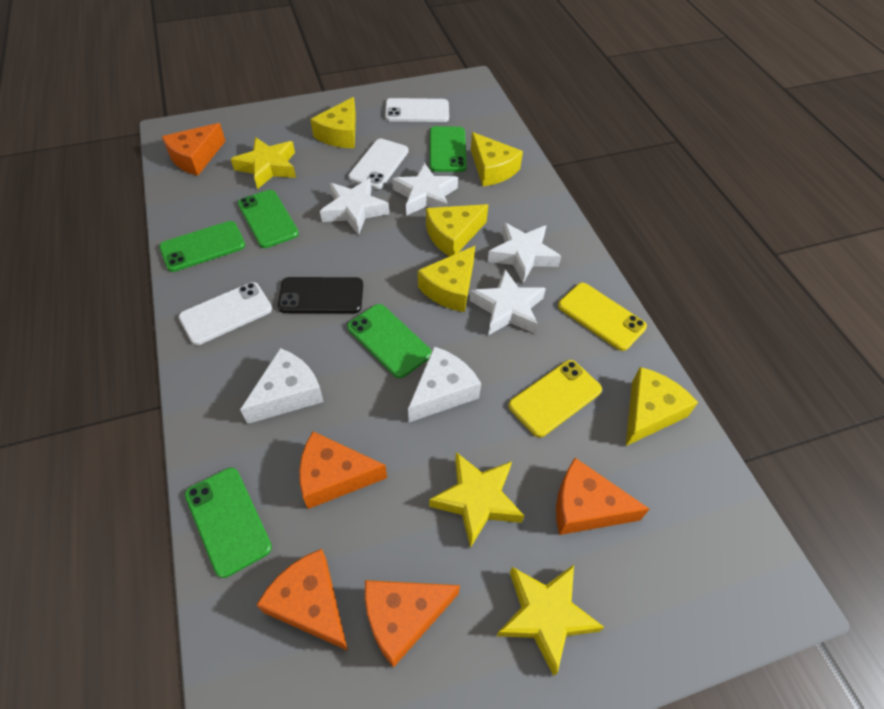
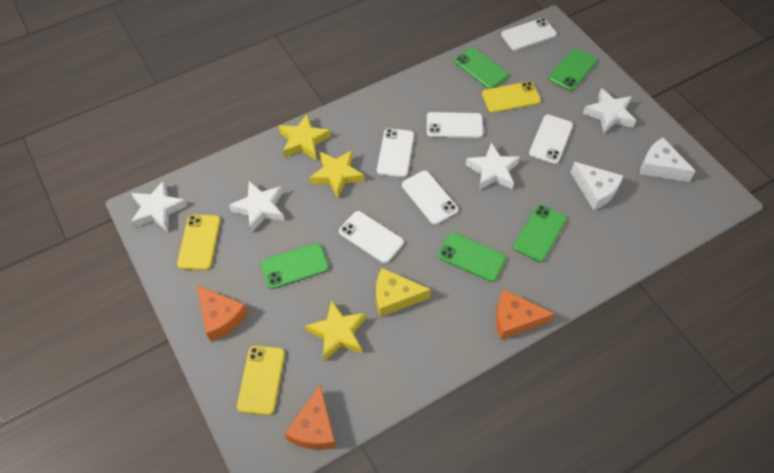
black phone: [278,277,363,313] = 1 -> none = 0
orange cheese: [162,123,225,176] [257,549,348,651] [299,431,387,509] [365,580,460,668] [556,458,650,535] = 5 -> [197,285,248,341] [284,385,336,450] [496,289,554,340] = 3
white phone: [179,282,272,345] [348,139,409,189] [385,98,449,122] = 3 -> [339,211,404,263] [377,128,414,177] [402,171,458,225] [427,112,483,138] [501,18,557,50] [529,115,573,164] = 6
yellow cheese: [310,97,356,148] [418,246,475,312] [426,204,488,256] [471,132,523,186] [626,367,698,446] = 5 -> [376,268,431,317] = 1
yellow phone: [508,360,602,437] [558,283,647,351] = 2 -> [177,214,220,270] [237,346,285,415] [482,81,541,113] = 3

